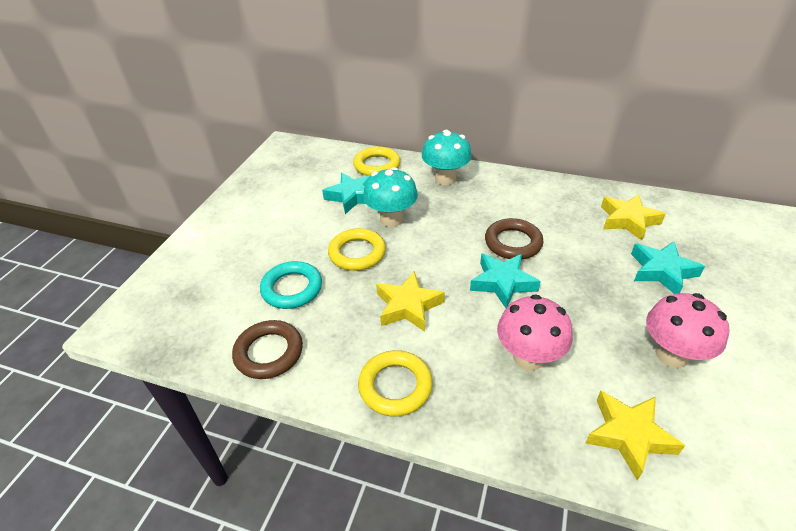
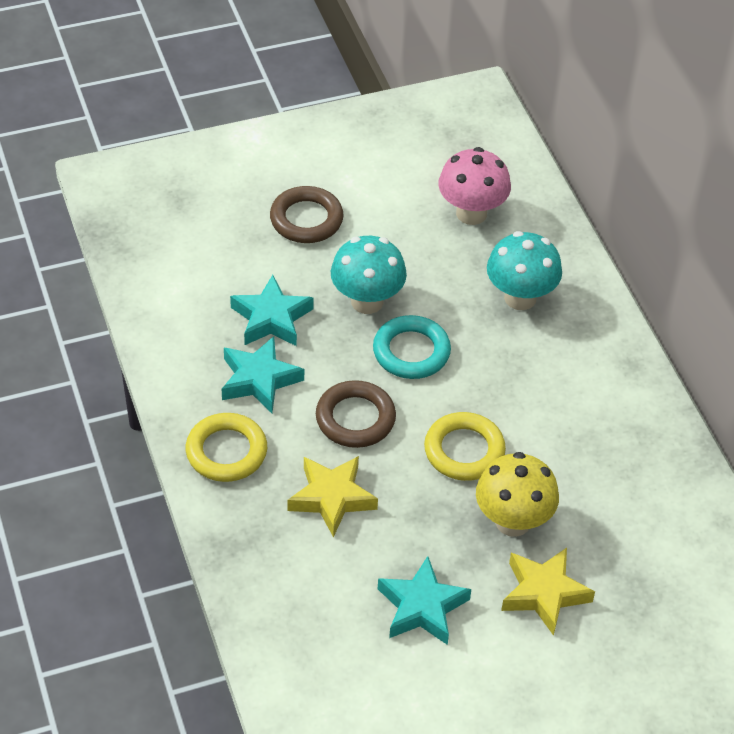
pink mushroom: [497,294,573,371] [646,293,730,368] = 2 -> [438,147,511,225] = 1
yellow mushroom: none = 0 -> [476,452,559,537] = 1
yellow ring: [328,228,386,271] [353,147,400,176] [358,350,433,417] = 3 -> [186,413,267,482] [424,412,506,481] = 2
yellow star: [376,271,445,332] [586,391,685,480] [601,194,666,240] = 3 -> [287,456,378,537] [501,548,595,636] = 2

